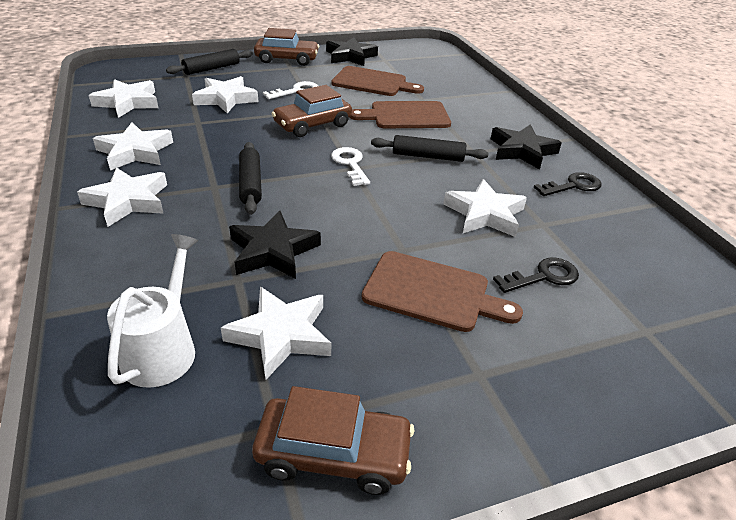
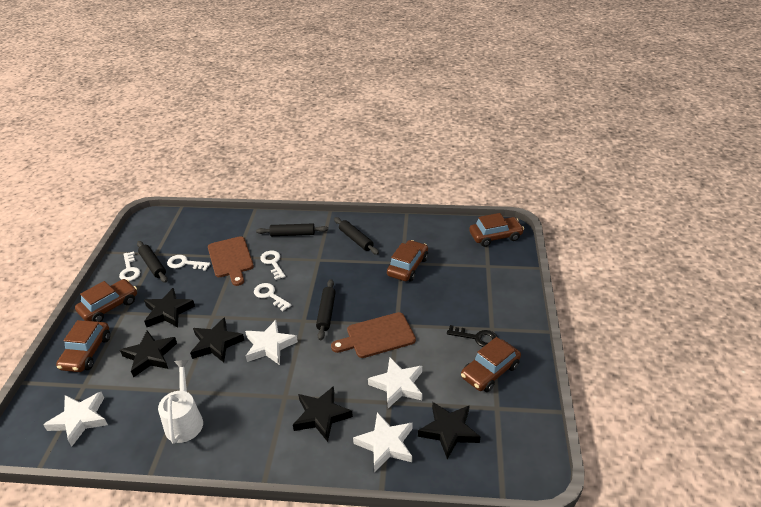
black key: [493,257,579,293] [534,172,602,196] = 2 -> [447,325,497,347] = 1
black rolling pin: [166,49,253,75] [239,142,262,215] [371,135,489,162] = 3 -> [137,241,168,283] [256,223,328,236] [316,279,336,340] [334,217,379,255] = 4
black star: [229,211,321,279] [326,37,378,66] [491,124,562,169] = 3 -> [120,331,177,378] [144,288,195,327] [190,317,244,363] [293,386,353,442] [418,402,480,459] = 5
brown car: [252,386,414,495] [254,28,319,66] [271,85,352,137] = 3 -> [56,320,110,372] [75,279,137,322] [387,240,428,282] [461,337,521,392] [469,213,524,247] = 5
brown cutting board: [331,66,424,96] [349,101,451,128] [362,251,523,332] = 3 -> [208,236,254,286] [331,312,416,358] = 2
white key: [263,81,318,99] [331,147,370,186] = 2 -> [119,252,140,281] [167,255,211,271] [254,283,292,311] [260,251,286,280] = 4
white star: [77,167,167,227] [89,79,158,118] [93,123,173,171] [192,76,259,114] [221,287,331,380] [443,179,527,237] = 6 -> [43,392,108,446] [245,320,298,365] [353,412,413,472] [368,358,422,408] = 4

